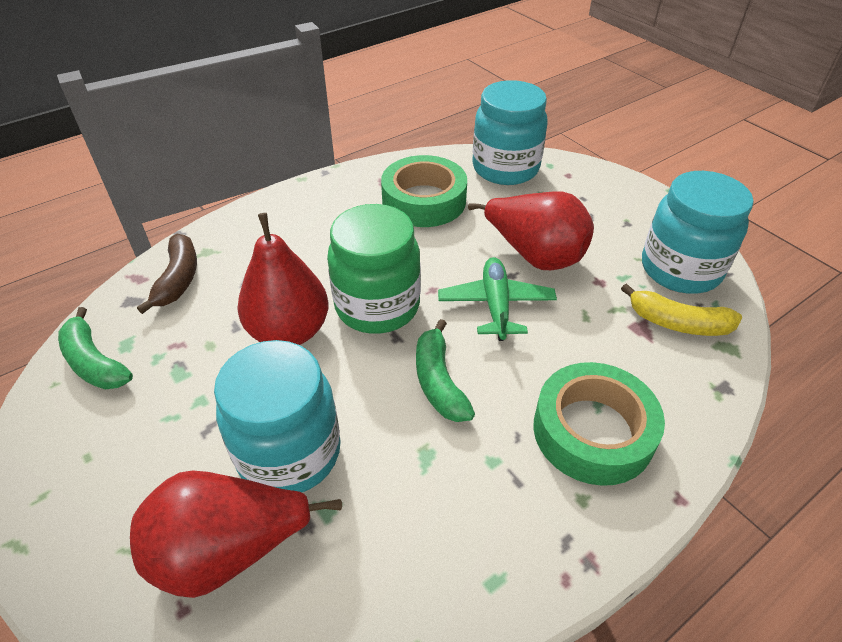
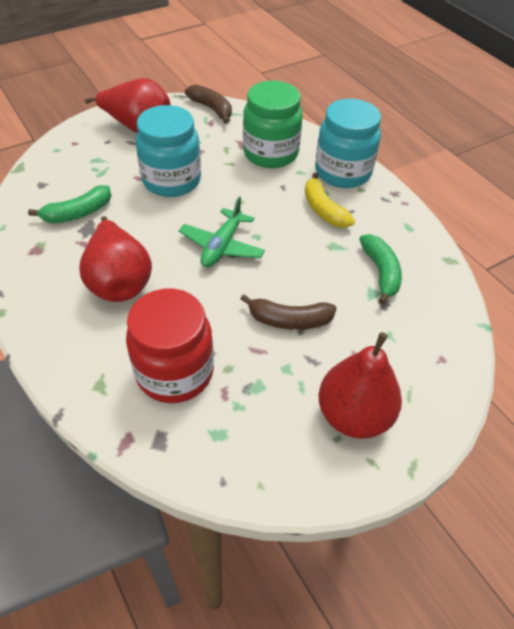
brown banana: [137,234,197,314] = 1 -> [185,85,232,124] [240,294,337,330] = 2
green tape: [381,155,467,227] [533,362,665,486] = 2 -> none = 0
red jar: none = 0 -> [126,289,214,403] = 1
turquoise jar: [214,340,341,492] [472,80,548,185] [642,171,754,294] = 3 -> [136,105,201,197] [315,99,381,188] = 2

